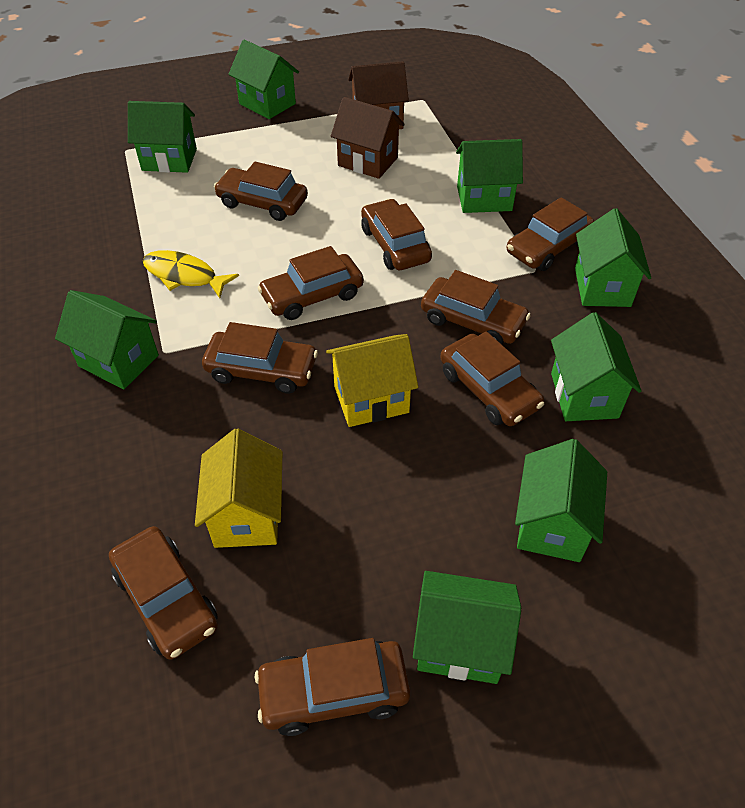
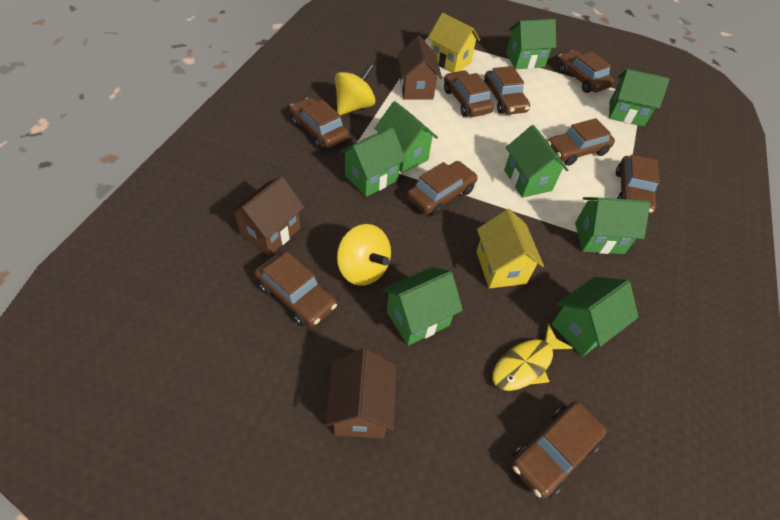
brown house: [331,97,405,179] [348,61,409,129] = 2 -> [228,176,305,256] [325,348,396,439] [397,36,442,100] = 3
yellow spinning top: none = 0 -> [335,63,376,115] [337,224,391,286] = 2

